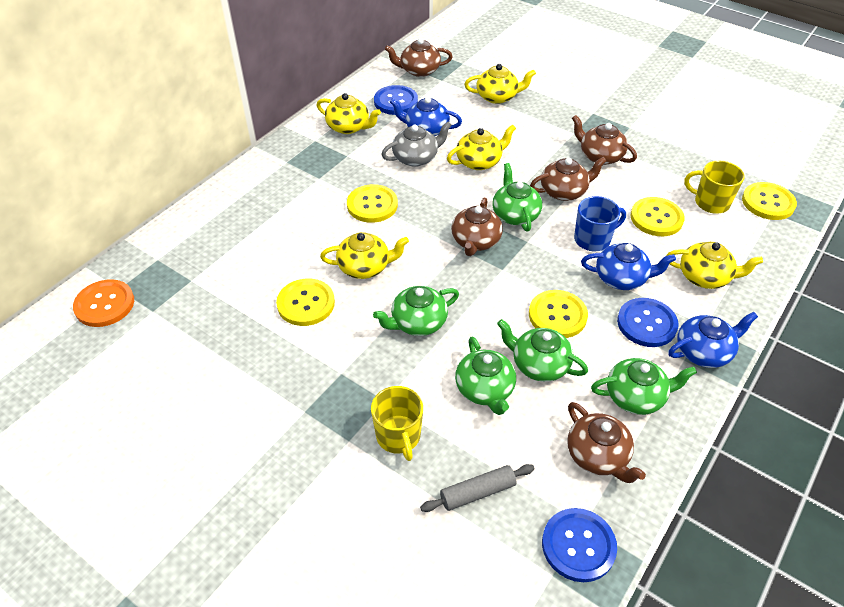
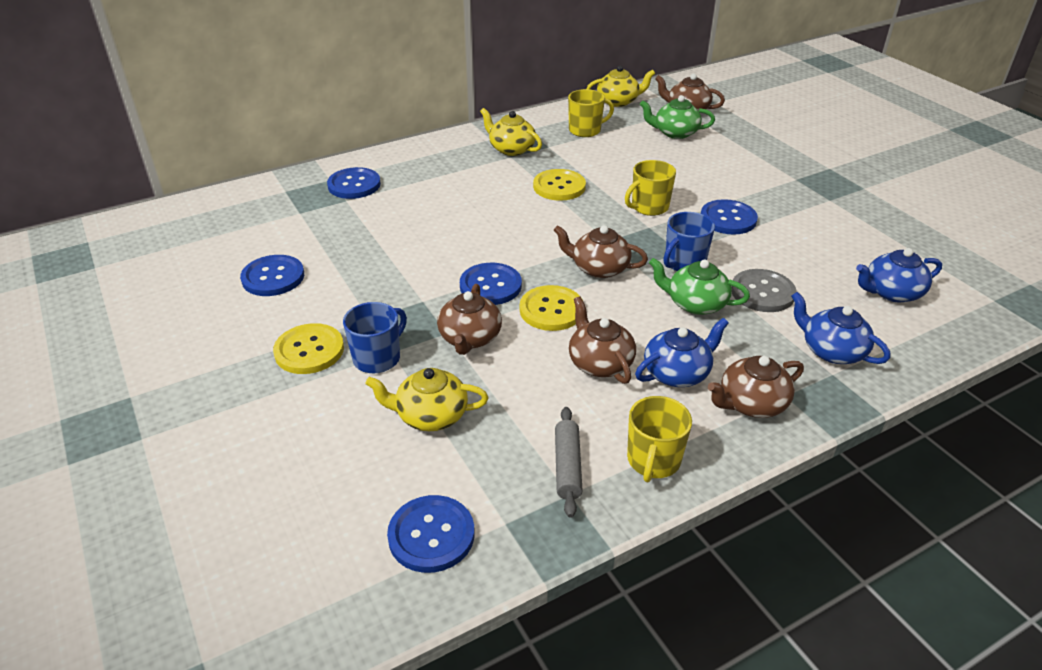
blue button: [374,85,418,115] [542,508,617,582] [617,298,679,347] = 3 -> [240,255,304,296] [327,167,381,199] [387,495,475,573] [460,263,522,305] [701,199,758,235] = 5
blue mug: [574,196,626,251] = 1 -> [343,302,407,373] [664,212,715,271] = 2
green teapot: [373,286,459,336] [455,337,516,415] [492,163,542,231] [497,319,588,382] [591,358,697,415] = 5 -> [640,95,715,139] [649,258,750,315] = 2
grey button: none = 0 -> [731,269,797,312] = 1
grey teapot: [381,121,452,167] = 1 -> none = 0
orange button: [73,279,134,327] = 1 -> none = 0
yellow button: [276,279,335,326] [347,184,398,223] [529,290,588,338] [631,197,685,236] [742,182,797,220] = 5 -> [273,323,344,374] [520,285,583,331] [533,169,586,201] = 3
yellow mug: [371,386,423,461] [684,161,745,214] = 2 -> [568,89,614,137] [625,160,676,216] [627,396,692,482] = 3
yellow teapot: [316,93,381,134] [320,232,409,279] [447,125,516,170] [464,64,536,104] [666,242,763,289] = 5 -> [365,368,488,431] [480,108,542,156] [587,65,655,107] = 3

